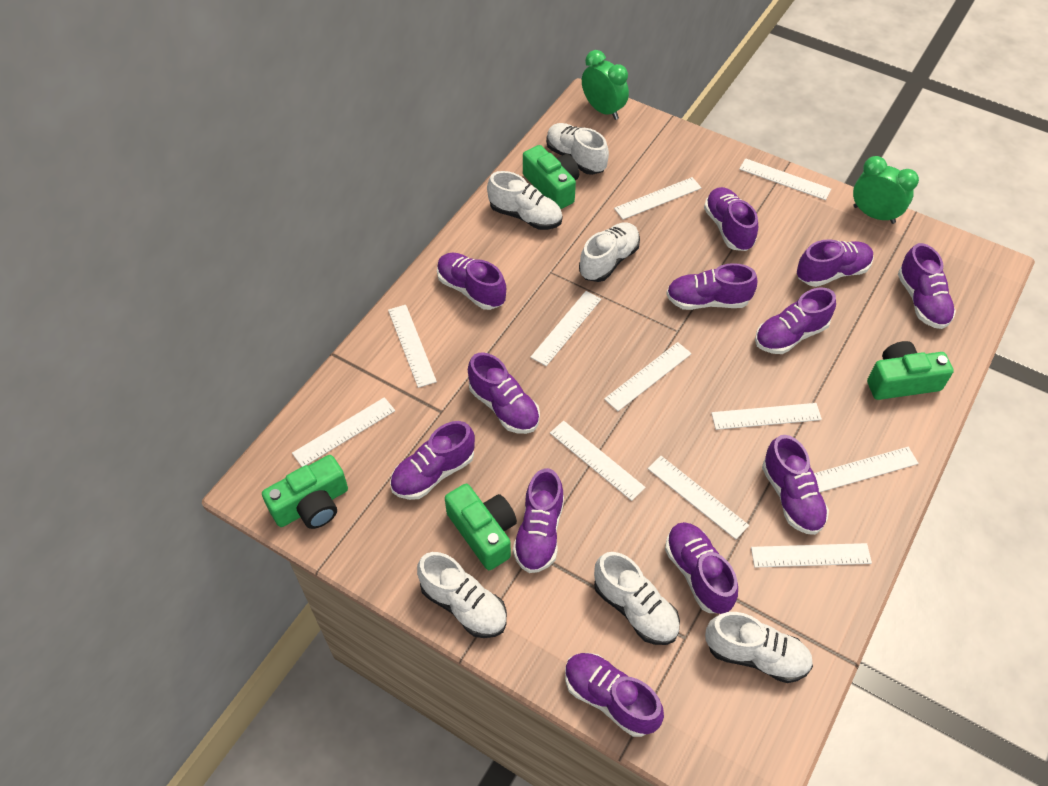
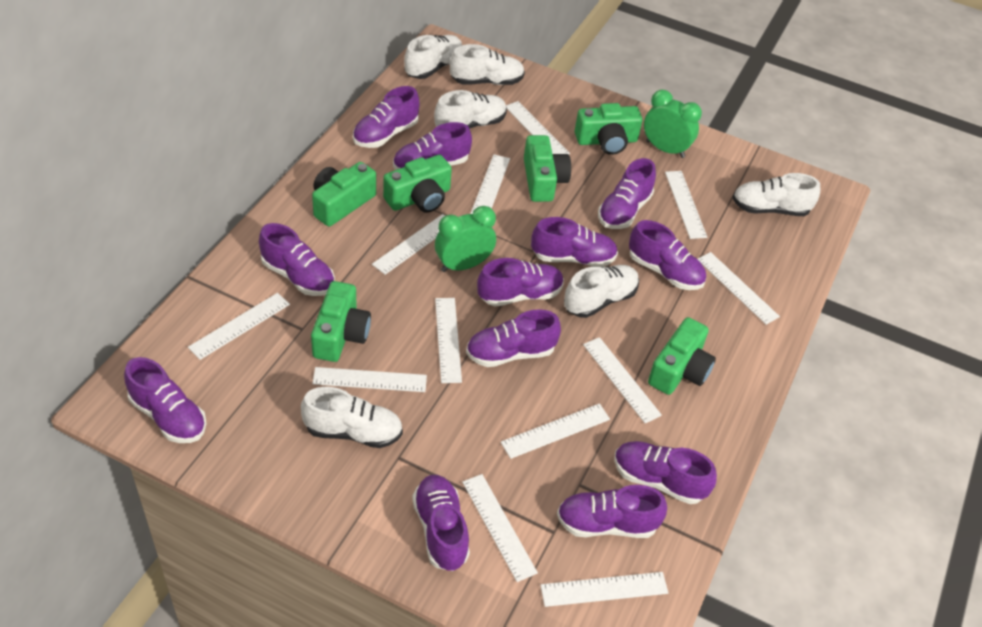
green camera: [262,455,348,529] [445,484,517,570] [523,145,579,209] [867,341,954,400] = 4 -> [311,281,371,362] [312,162,376,227] [383,155,452,213] [524,135,571,202] [575,103,643,155] [648,317,716,395] = 6
white ruler: [292,397,395,467] [388,305,437,388] [530,291,601,366] [550,421,646,501] [604,342,692,411] [614,177,701,220] [648,456,749,539] [712,403,822,430] [739,158,831,200] [751,543,872,568] [814,447,919,493] = 11 -> [188,293,290,360] [312,367,427,392] [372,214,445,275] [435,298,462,383] [462,474,538,582] [470,154,510,214] [501,403,610,459] [506,101,570,155] [540,572,668,607] [583,337,662,423] [665,171,707,239] [698,252,780,325] = 12

